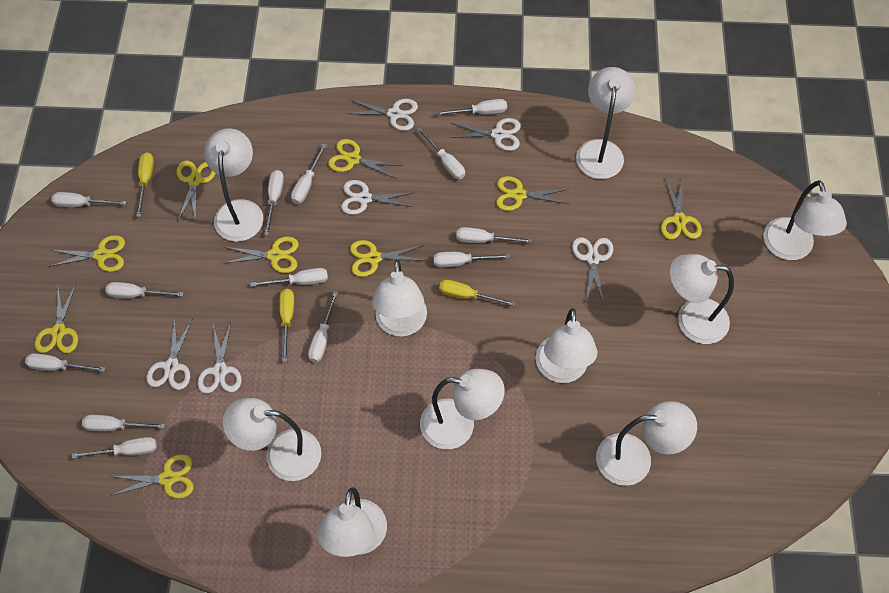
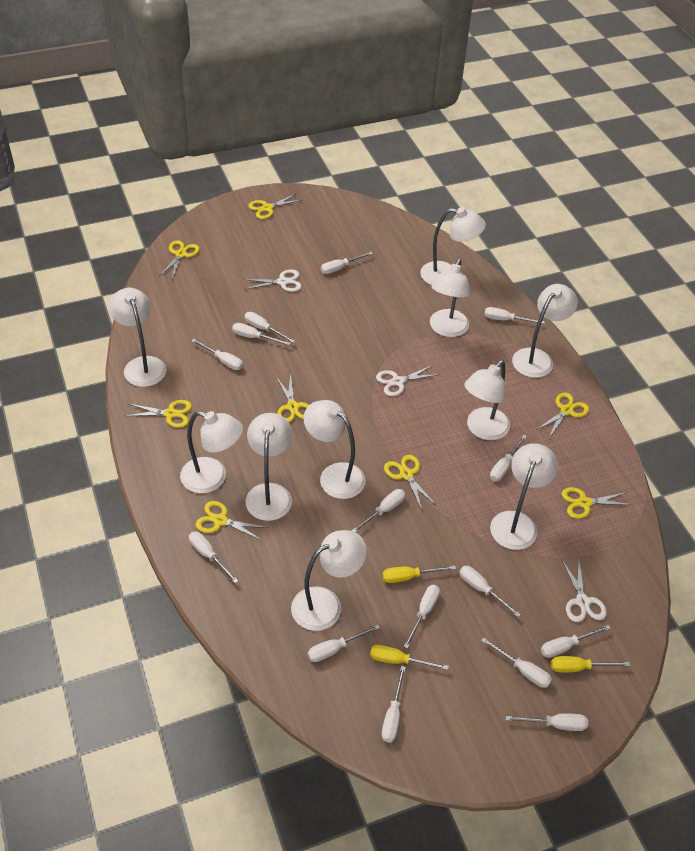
white scissors: [146,318,193,390] [198,322,242,393] [341,180,415,215] [346,99,418,131] [450,118,521,151] [572,237,613,303] = 6 -> [243,269,302,292] [376,365,440,396] [562,558,607,622] = 3
white screwdriver: [25,353,105,372] [51,192,127,207] [72,437,157,459] [82,415,166,431] [105,282,184,298] [250,268,328,287] [264,170,284,236] [291,143,327,204] [308,291,338,362] [417,127,465,179] [433,252,510,267] [436,99,507,115] [456,227,532,243] = 13 -> [189,531,238,583] [191,338,243,370] [232,323,291,345] [244,312,295,343] [308,625,380,662] [321,252,373,274] [352,489,406,532] [382,666,406,742] [403,585,440,649] [460,566,521,617] [481,637,552,688] [484,307,545,324] [490,435,527,481] [505,714,588,731] [541,625,611,658] = 15
yellow scissors: [35,284,78,353] [49,235,125,272] [110,454,193,499] [176,161,216,223] [223,237,299,273] [328,139,402,179] [350,240,426,277] [496,176,569,211] [661,179,702,239] = 9 -> [126,400,192,428] [159,240,200,279] [195,501,269,540] [248,193,302,219] [276,373,309,422] [384,455,436,510] [536,392,589,438] [561,487,632,519] = 8

